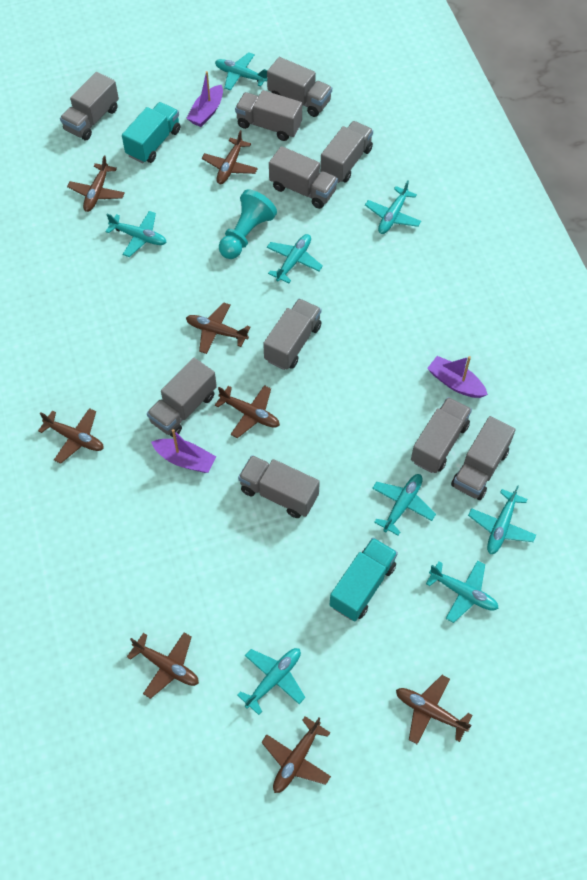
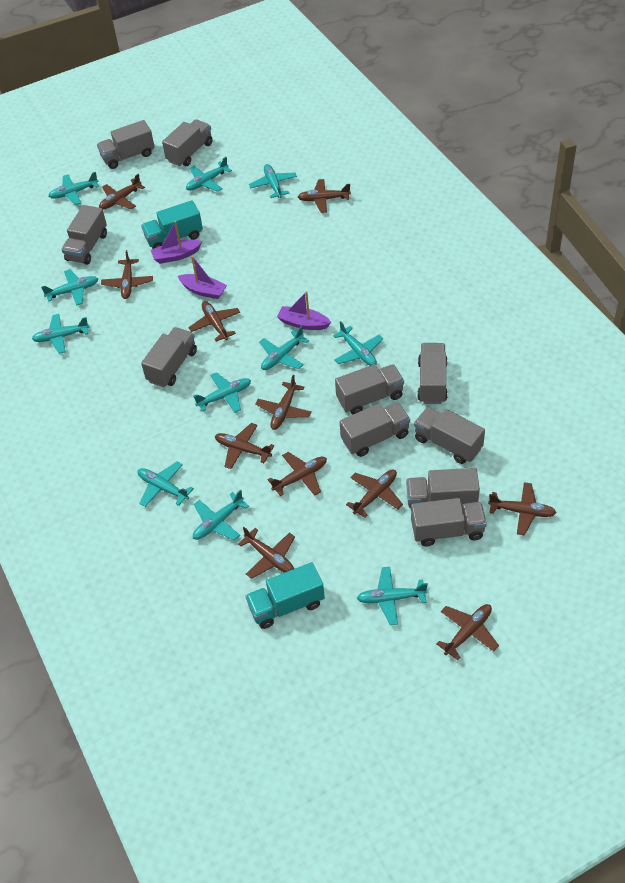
brown plane: [38,408,104,464] [67,155,125,212] [127,632,199,699] [186,302,251,354] [202,130,258,184] [215,385,280,438] [261,716,331,793] [396,675,473,744] = 8 -> [99,174,145,210] [101,250,153,299] [188,301,240,342] [215,423,274,469] [238,527,295,579] [255,375,312,430] [268,452,327,496] [298,179,351,213] [346,470,403,518] [436,604,499,660] [488,482,557,535] = 11
turquoise pawn: [219,189,277,259] = 1 -> none = 0
turquoise plane: [105,211,167,257] [215,52,268,91] [237,648,305,715] [267,234,323,283] [365,180,421,234] [372,474,436,536] [426,560,499,623] [468,485,536,554] = 8 -> [32,314,89,354] [41,269,98,306] [48,172,99,205] [138,462,194,507] [186,157,232,192] [193,372,251,413] [193,490,249,541] [249,164,297,198] [259,326,309,370] [333,321,383,366] [357,567,428,625] = 11

